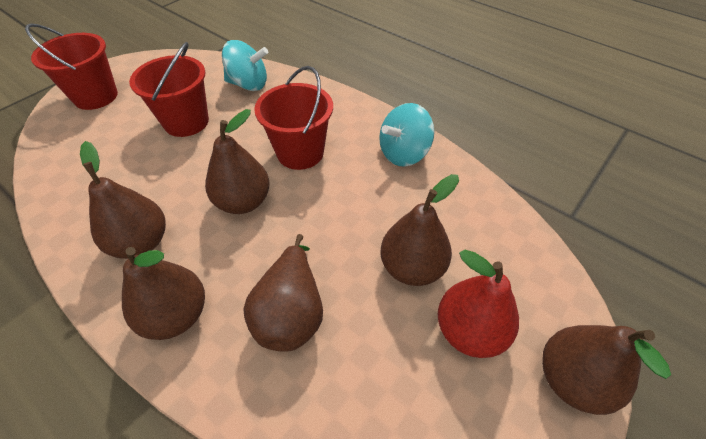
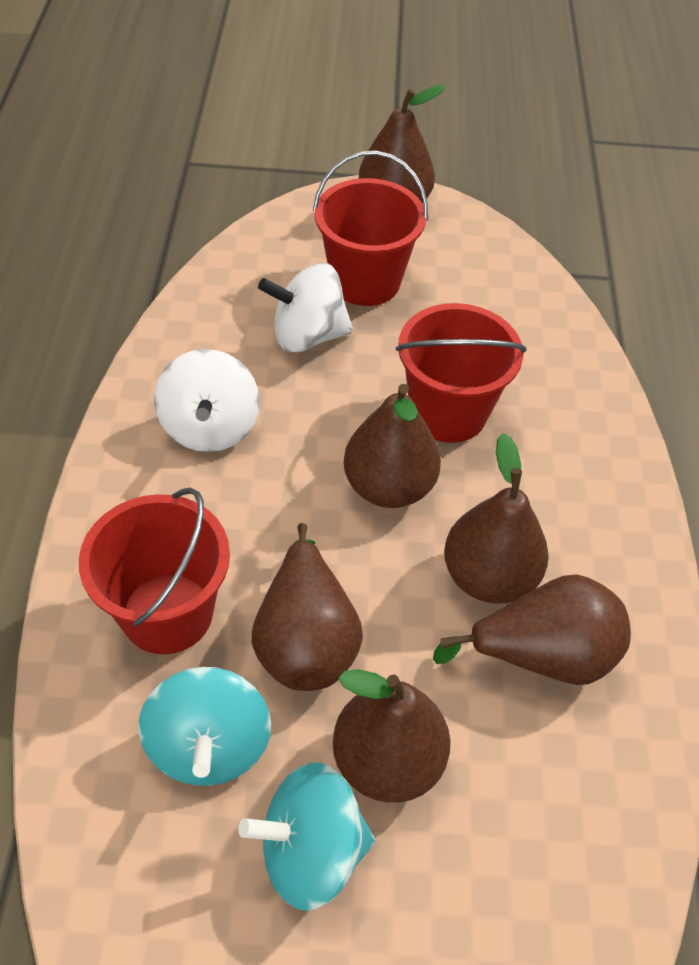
red pear: [438,250,519,358] = 1 -> none = 0
white spinning top: none = 0 -> [154,349,260,452] [258,263,353,353] = 2

